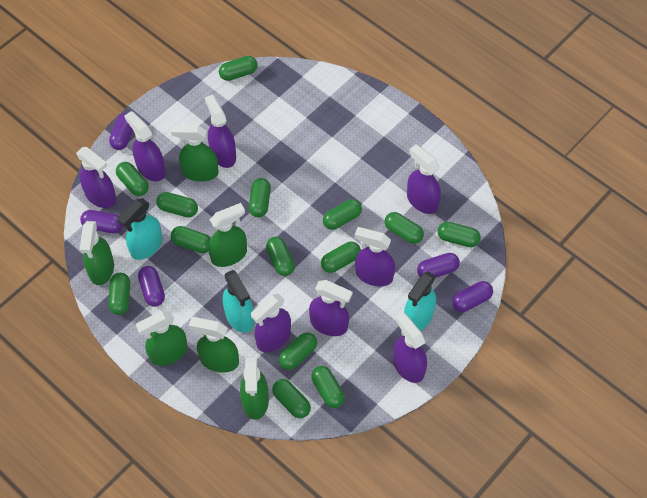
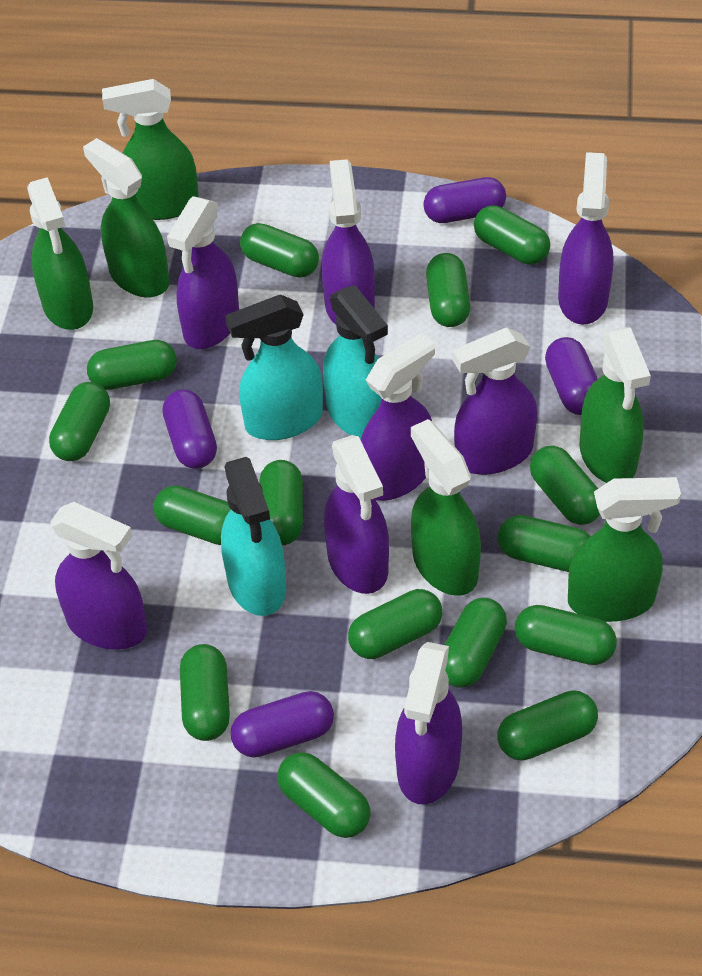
green capsule: [108,273,130,315] [116,162,149,196] [156,192,198,217] [171,226,211,253] [219,56,258,81] [249,178,271,217] [266,237,295,276] [272,379,311,418] [279,332,317,370] [311,366,345,408] [321,242,361,273] [323,199,362,230] [384,212,424,244] [438,222,481,247] = 14 -> [49,382,110,461] [87,340,177,390] [153,485,231,545] [180,644,230,741] [240,223,319,278] [259,460,303,546] [277,752,370,838] [348,589,443,659] [426,253,470,327] [444,598,507,688] [474,205,550,265] [498,515,590,572] [498,690,598,760] [515,605,617,665] [530,446,600,525] = 15
purple capsule: [80,210,123,234] [109,113,133,150] [138,266,165,307] [417,253,460,278] [452,281,493,312] = 5 -> [163,390,217,469] [230,691,334,757] [423,177,506,223] [545,337,598,415] = 4

